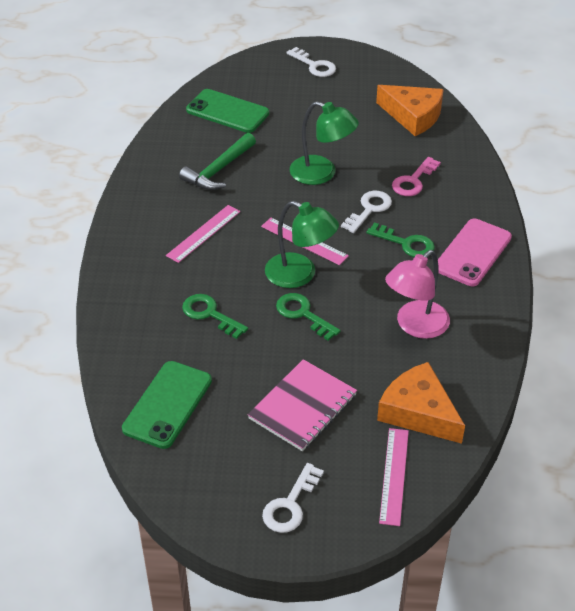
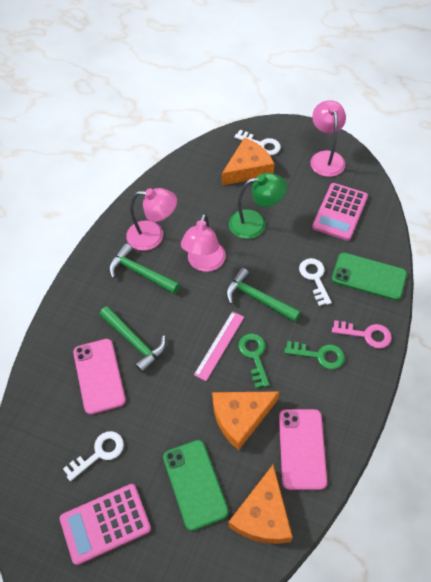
green hammer: [179,133,256,190] = 1 -> [99,306,166,373] [109,243,180,294] [226,268,301,322] = 3
green key: [182,294,248,339] [276,293,341,341] [367,222,435,257] = 3 -> [238,333,269,388] [284,341,345,370] = 2
green lamp: [265,201,339,288] [290,101,359,185] = 2 -> [229,173,287,239] = 1
orange cheese: [376,85,444,136] [377,362,465,444] = 2 -> [212,391,280,450] [222,137,274,185] [229,465,293,544] = 3
pink calculator: none = 0 -> [59,484,151,565] [312,183,368,241] = 2
pink lamp: [385,250,450,339] = 1 -> [126,188,177,251] [181,213,226,272] [311,100,346,177] = 3
pink notebook: [248,359,357,451] = 1 -> none = 0
pink phone: [438,219,512,286] = 1 -> [73,339,126,415] [279,409,327,490] = 2
pink ruler: [166,205,240,263] [261,218,349,265] [379,428,409,526] = 3 -> [194,311,244,381] = 1

